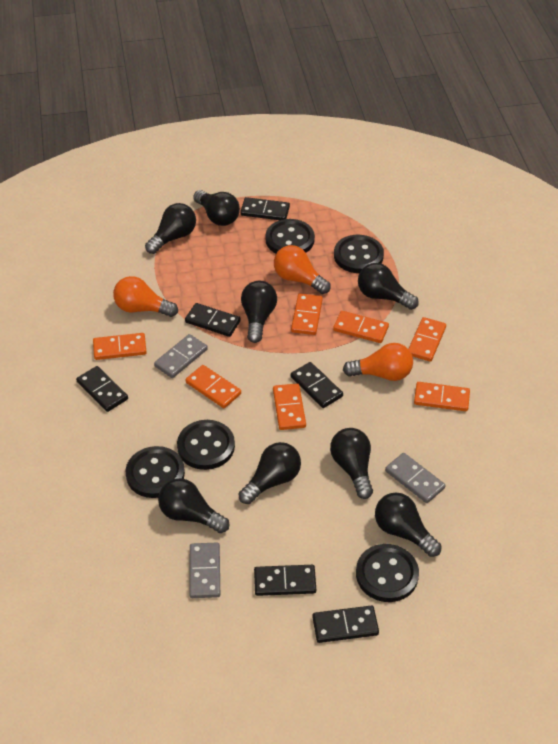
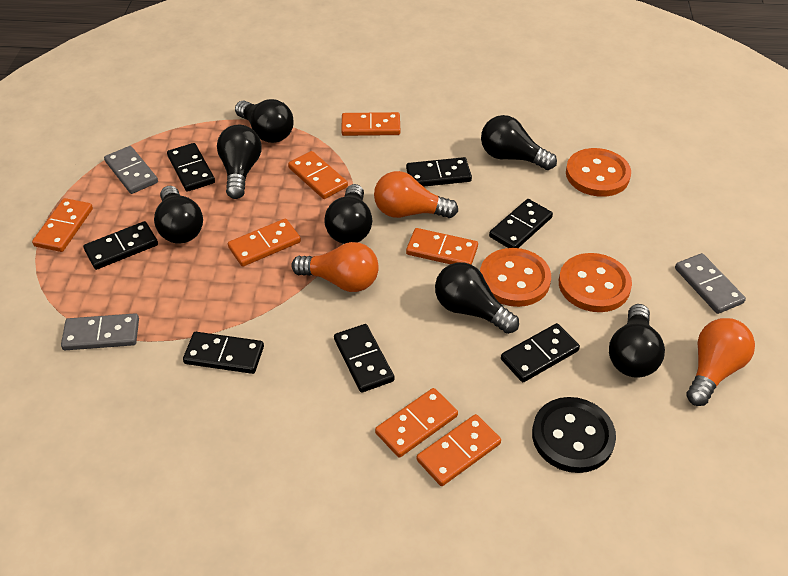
black button: [126,446,185,498] [177,420,235,470] [265,219,315,253] [334,235,384,273] [356,544,419,602] = 5 -> [532,397,616,473] = 1
black domino: [76,366,128,412] [185,303,241,337] [240,197,290,220] [254,565,316,596] [291,362,343,408] [312,606,379,643] = 6 -> [83,221,158,270] [167,143,215,192] [183,332,264,374] [334,324,395,392] [406,157,472,187] [489,199,553,248] [501,323,580,382] = 7
black light bulb: [145,203,196,254] [158,478,229,533] [193,190,240,226] [238,442,301,504] [241,281,277,343] [330,428,373,499] [358,263,419,310] [375,493,441,557] = 8 -> [154,186,203,244] [217,125,261,199] [235,99,294,143] [324,184,372,244] [435,262,519,334] [481,115,557,170] [609,304,665,378] = 7
orange button: none = 0 -> [480,248,551,307] [559,253,632,312] [566,148,631,197] = 3

